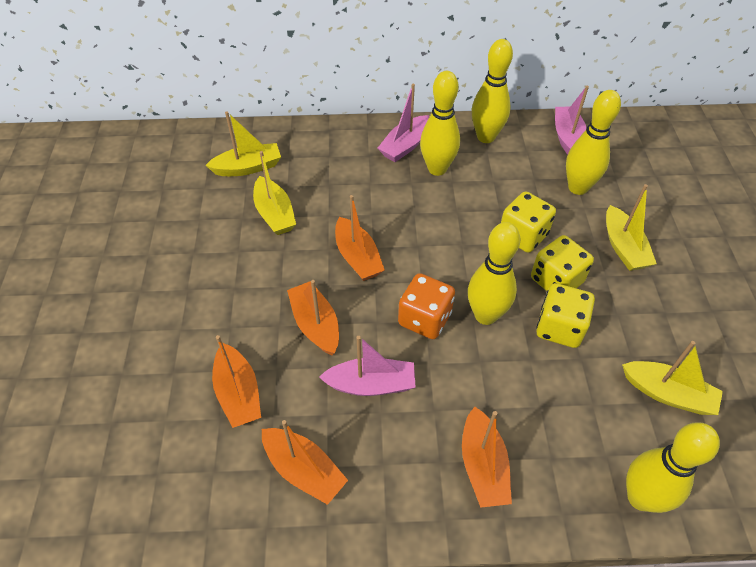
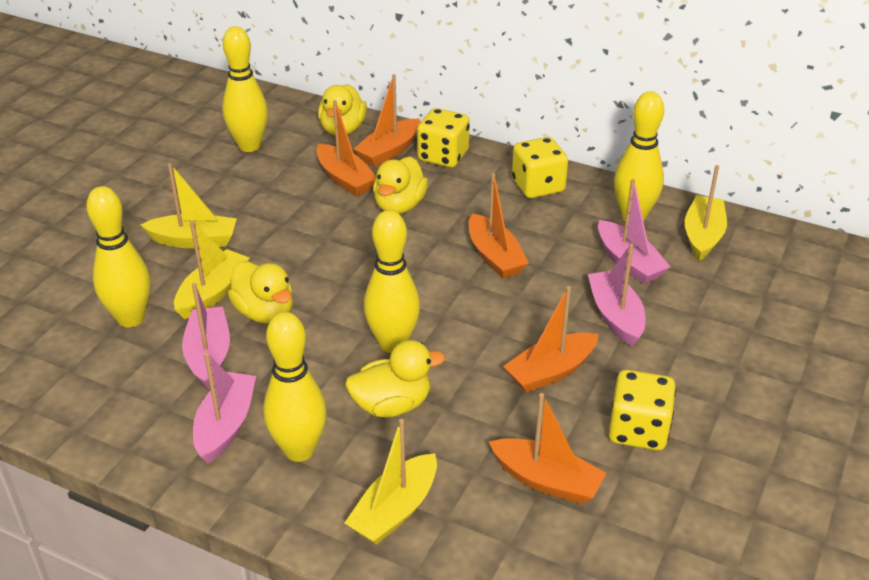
orange dice: [398,273,455,339] = 1 -> none = 0
pink boat: [319,336,416,396] [378,84,429,162] [555,86,589,155] = 3 -> [182,283,230,389] [193,353,256,463] [588,244,645,346] [598,179,670,284] = 4
yellow duck: none = 0 -> [228,261,293,324] [318,84,367,135] [345,340,445,417] [373,156,428,214] = 4

